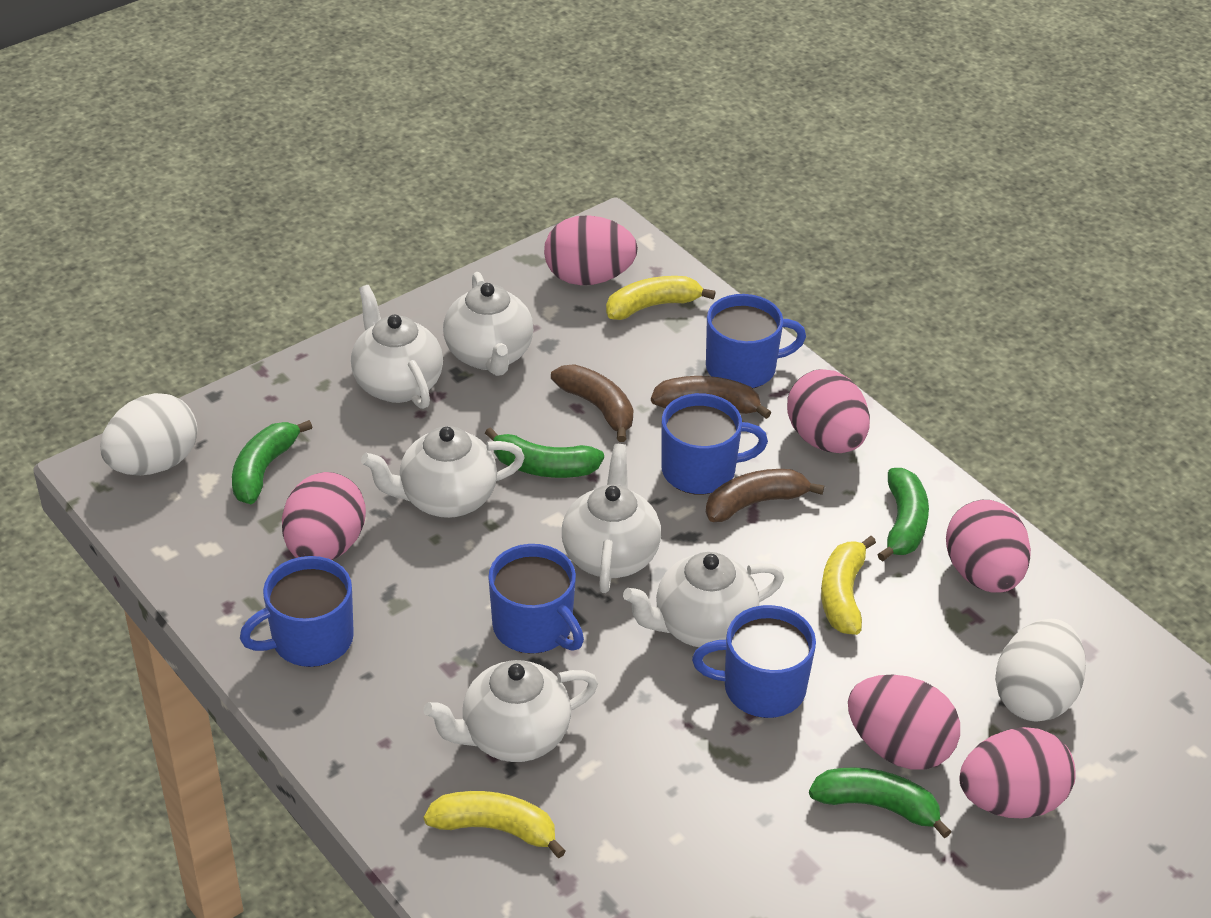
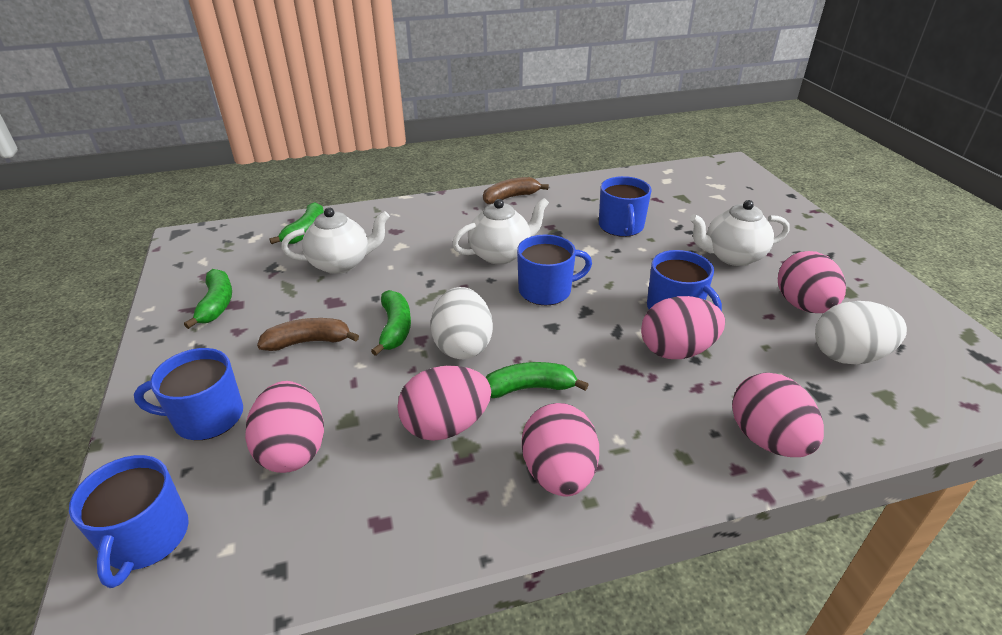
brown banana: [551,364,633,442] [651,376,772,419] [706,469,824,522] = 3 -> [257,318,359,351] [483,177,549,204] = 2
white teapot: [351,285,443,409] [361,426,525,518] [424,660,598,762] [443,272,534,376] [562,444,661,593] [623,552,784,647] = 6 -> [281,207,390,274] [452,198,549,264] [690,200,790,266] = 3
yellow banana: [424,791,566,858] [606,276,716,320] [821,536,876,635] = 3 -> none = 0

